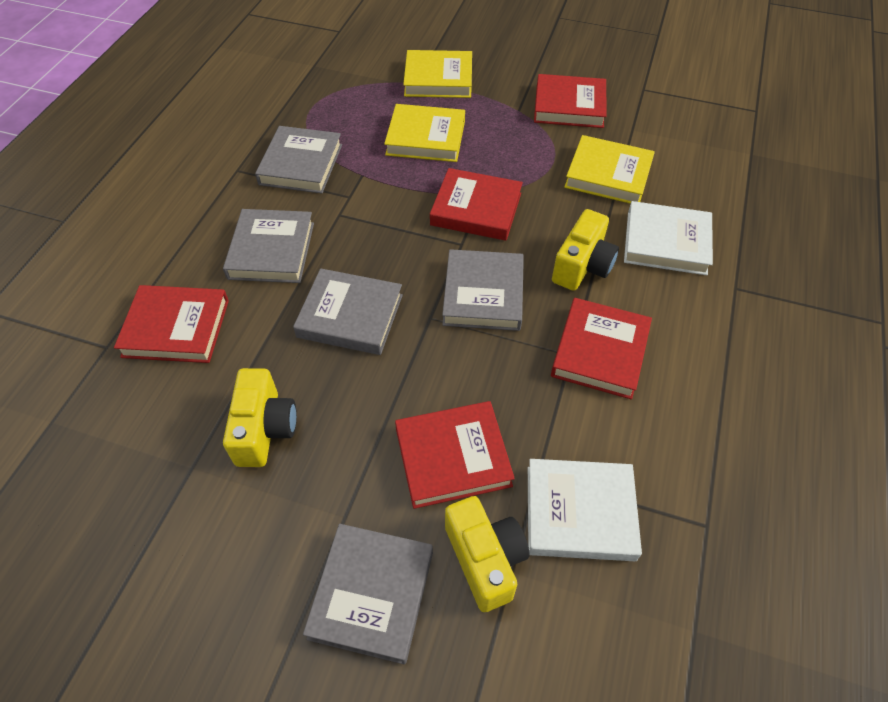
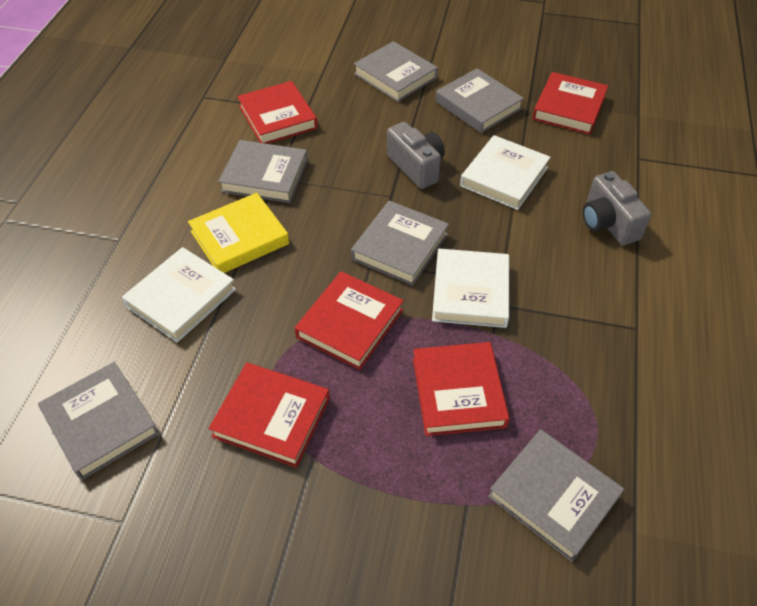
grey book: [223,209,314,283] [255,126,342,194] [293,268,403,355] [303,524,433,665] [442,249,524,331] = 5 -> [38,362,159,480] [218,140,308,203] [351,201,449,286] [354,41,438,102] [435,68,524,133] [488,429,624,562] = 6
grey camera: none = 0 -> [387,122,445,189] [583,171,651,245] = 2
white book: [528,459,642,561] [624,201,713,275] = 2 -> [122,247,236,343] [432,248,509,328] [460,135,551,210] = 3
yellow book: [384,104,465,162] [403,50,472,98] [564,135,655,204] = 3 -> [188,193,289,273] = 1
yellow camera: [223,368,297,467] [445,496,530,612] [552,209,619,291] = 3 -> none = 0

